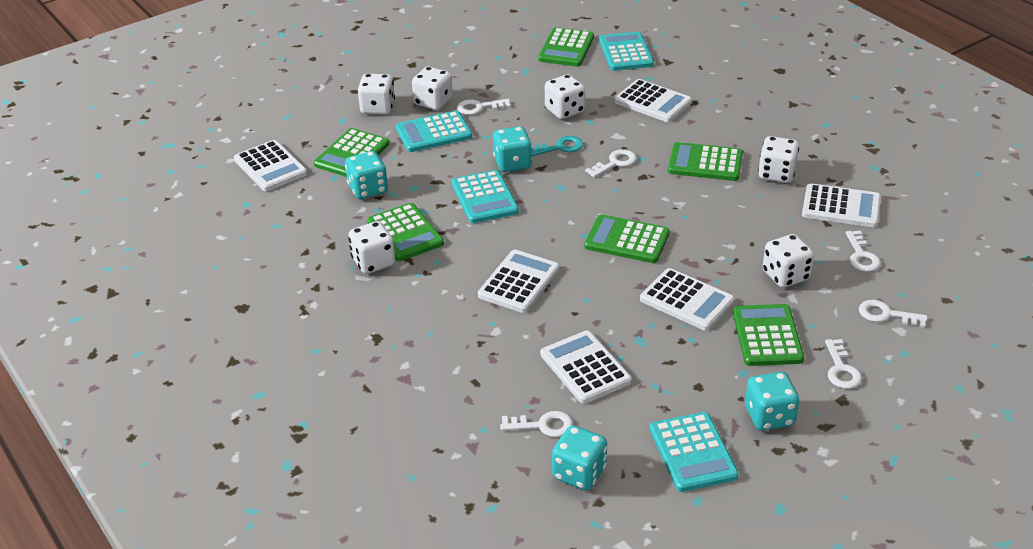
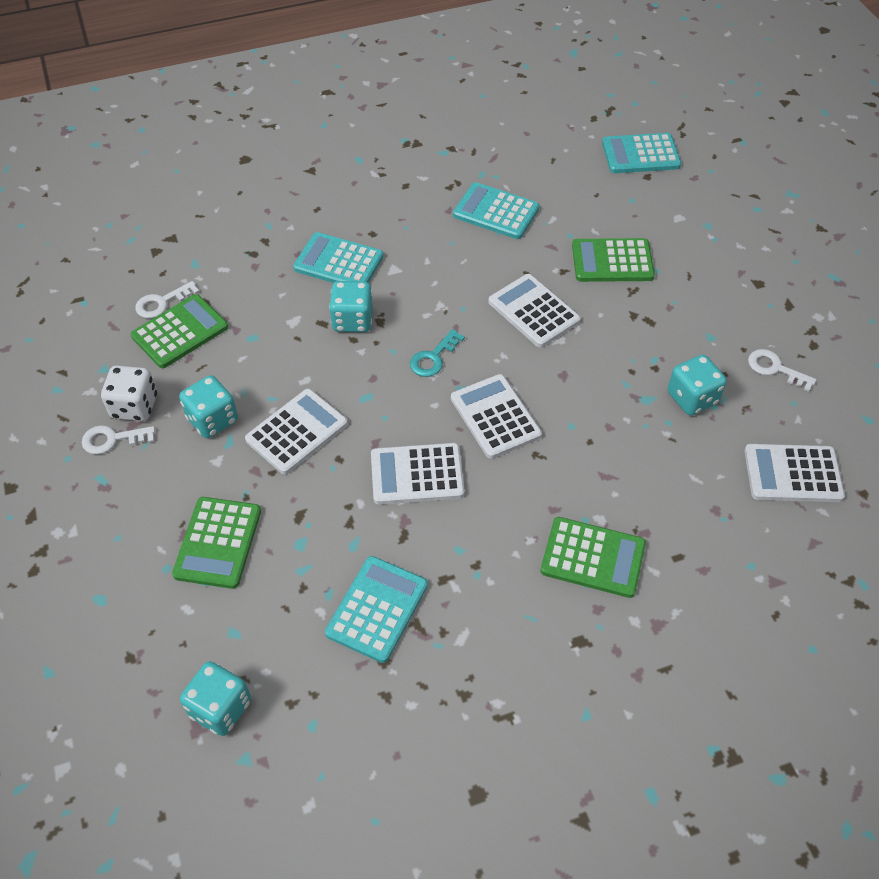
green calculator: [314,128,389,177] [367,203,444,261] [538,27,594,67] [584,214,670,263] [668,142,743,181] [733,304,804,366] = 6 -> [131,294,228,368] [172,497,261,589] [540,517,646,598] [572,238,655,282] = 4
white calculator: [234,140,307,191] [478,250,560,313] [540,330,632,404] [614,79,692,122] [640,268,735,331] [802,183,881,227] = 6 -> [245,389,348,474] [371,443,465,505] [451,374,542,459] [488,274,581,348] [744,444,845,502] = 5
white dice: [348,221,395,274] [357,74,395,115] [412,67,453,110] [545,74,585,119] [758,136,799,183] [763,234,814,288] = 6 -> [101,366,157,421] = 1
white key: [457,99,511,115] [500,411,573,437] [585,149,637,178] [825,339,862,389] [846,231,881,272] [859,300,928,328] = 6 -> [82,425,155,454] [135,281,200,318] [748,349,816,392] = 3

